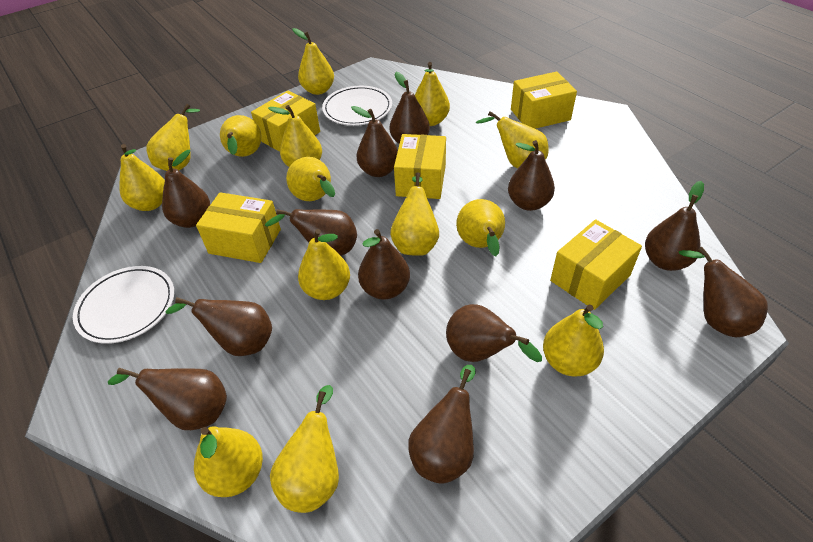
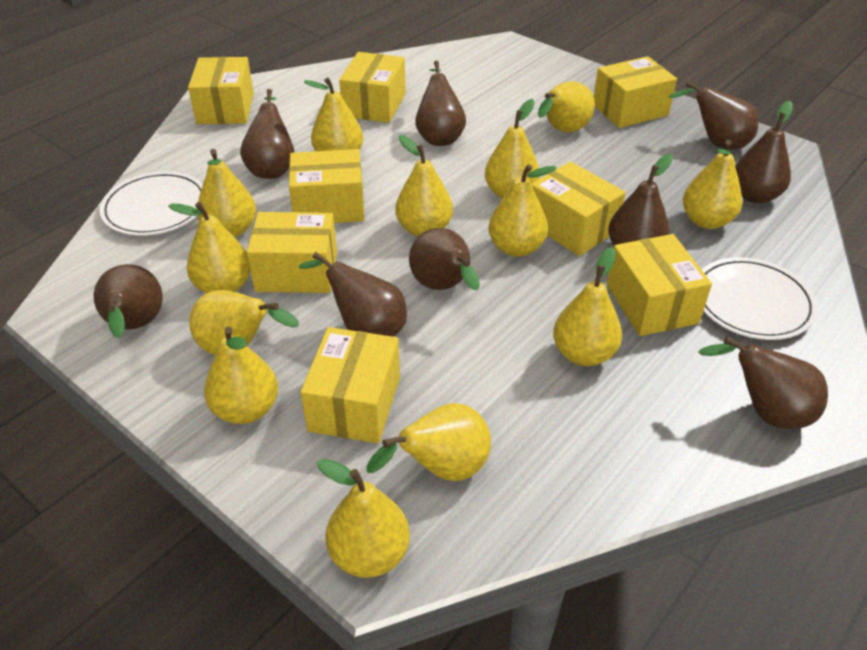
brown pear: [108,368,227,430] [162,150,210,228] [165,298,272,356] [265,209,357,256] [351,106,398,177] [358,229,410,299] [390,72,430,144] [408,365,476,484] [446,304,542,362] [508,140,555,211] [645,181,704,271] [679,247,768,337] = 12 -> [94,264,163,338] [240,89,295,179] [299,252,407,337] [409,228,480,290] [415,61,466,146] [608,154,673,245] [668,82,759,150] [698,336,828,429] [735,101,793,203] = 9
yellow box: [196,192,281,263] [251,90,320,152] [394,134,446,199] [511,71,577,129] [550,219,642,310] = 5 -> [188,57,254,124] [247,212,337,293] [289,149,365,223] [300,327,400,443] [339,52,406,123] [532,161,625,256] [594,56,677,128] [607,234,712,336] = 8
yellow pear: [119,144,165,211] [146,104,200,171] [194,426,263,497] [220,115,262,157] [268,105,322,167] [270,385,339,513] [286,157,335,201] [292,28,334,95] [298,229,350,300] [390,173,439,256] [415,62,450,126] [456,199,505,256] [476,111,548,168] [543,305,604,376] = 14 -> [169,202,250,293] [189,290,299,355] [198,149,256,237] [204,326,278,424] [304,78,363,151] [317,459,410,578] [367,403,491,481] [395,135,453,236] [485,99,540,199] [488,164,556,257] [538,81,595,132] [553,247,622,366] [683,140,742,229] = 13

